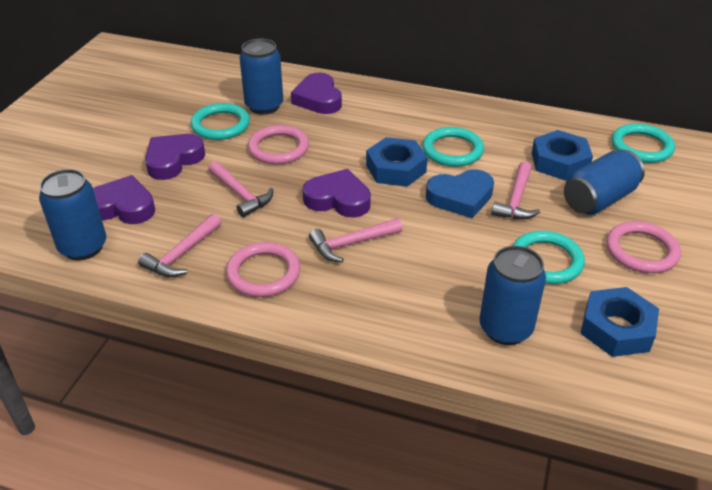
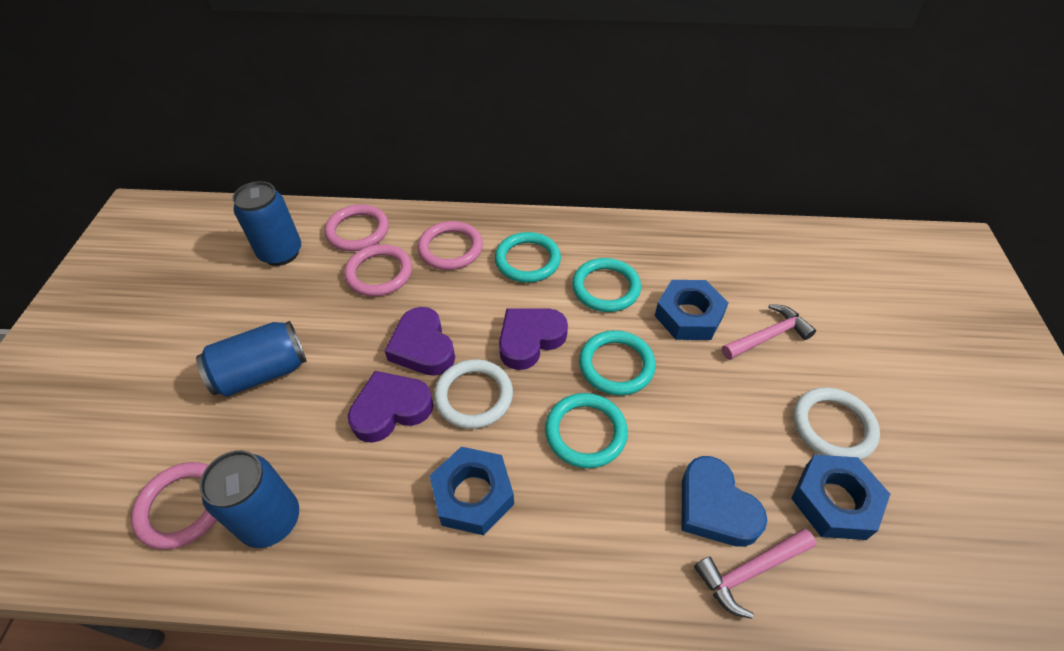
blue can: [39,169,106,260] [239,39,283,115] [479,246,546,345] [564,150,645,215] = 4 -> [196,321,307,397] [199,450,299,548] [232,181,301,266] = 3
pink hammer: [138,214,222,277] [208,161,273,217] [309,218,403,262] [491,161,540,220] = 4 -> [694,529,816,619] [722,304,816,360] = 2
pink ring: [226,242,300,297] [248,125,309,164] [606,221,681,273] = 3 -> [131,462,217,549] [324,204,389,251] [344,244,412,296] [418,221,483,270] = 4
purple heart: [93,175,155,224] [145,134,205,180] [291,73,342,114] [302,169,371,218] = 4 -> [348,371,433,443] [385,307,455,376] [499,308,568,370] = 3
white ring: none = 0 -> [434,359,513,429] [793,387,880,460] = 2

